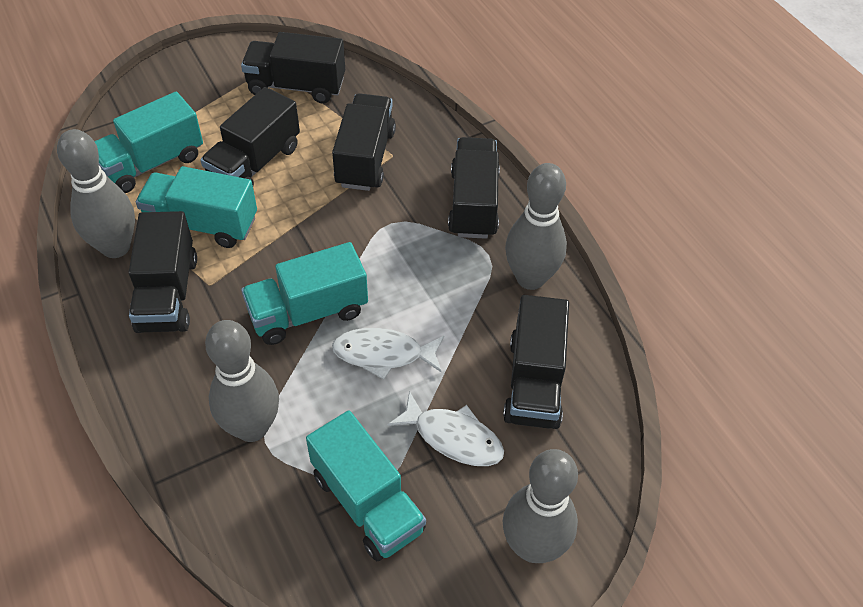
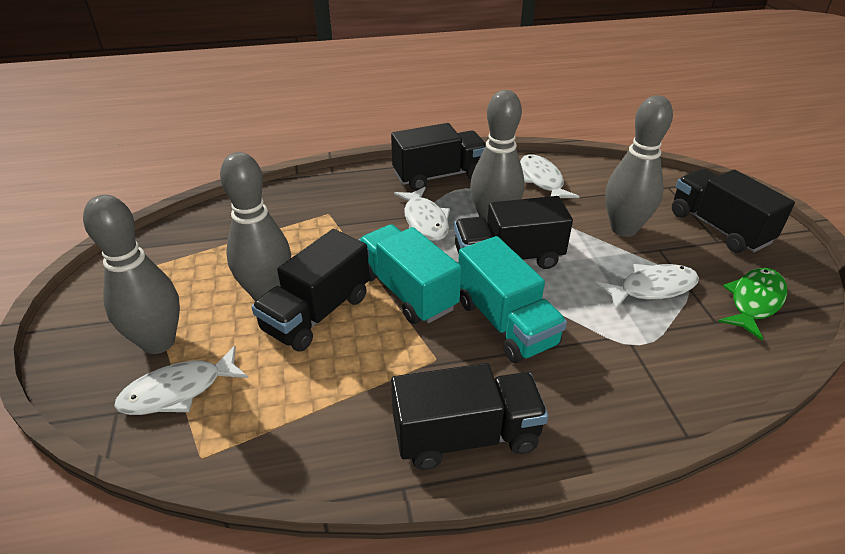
black truck: [129,211,197,333] [200,87,300,186] [241,32,345,103] [332,93,396,191] [448,137,500,239] [503,295,569,429] = 6 -> [251,229,370,352] [391,123,486,191] [391,363,548,470] [454,196,573,269] [672,169,795,253] = 5
green fish: none = 0 -> [718,268,787,340] = 1
turquoise truck: [94,92,203,193] [136,166,257,248] [241,242,368,345] [306,410,426,561] = 4 -> [358,224,461,324] [458,236,567,363] = 2
white fish: [332,328,444,380] [388,391,504,466] = 2 -> [114,346,248,415] [394,187,450,241] [520,155,580,198] [595,264,699,310] = 4

